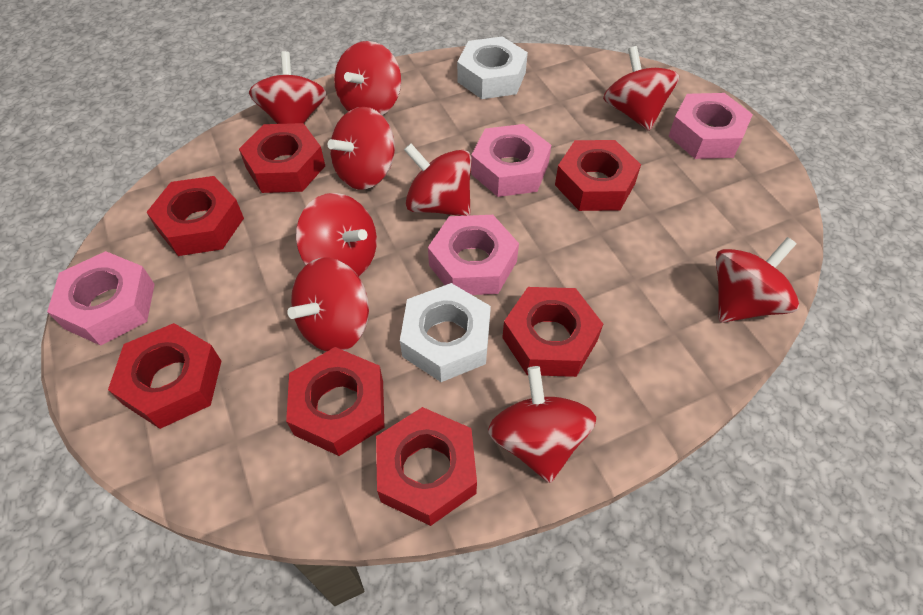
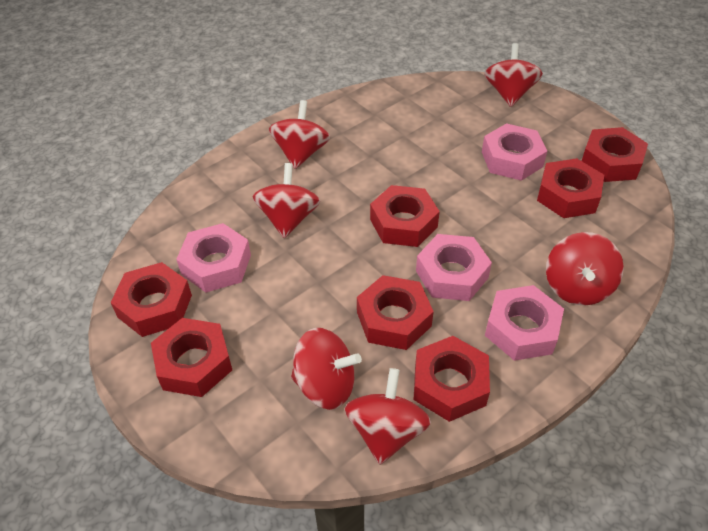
red spinning top: [249,51,326,124] [287,257,369,352] [296,193,377,277] [327,107,395,190] [334,41,401,115] [404,143,471,216] [488,366,596,483] [603,46,679,131] [716,237,799,323] = 9 -> [252,163,320,238] [269,100,330,169] [291,328,362,410] [345,368,431,465] [484,43,543,107] [546,232,624,305] = 6
white nut: [400,283,491,382] [457,36,528,99] = 2 -> none = 0

